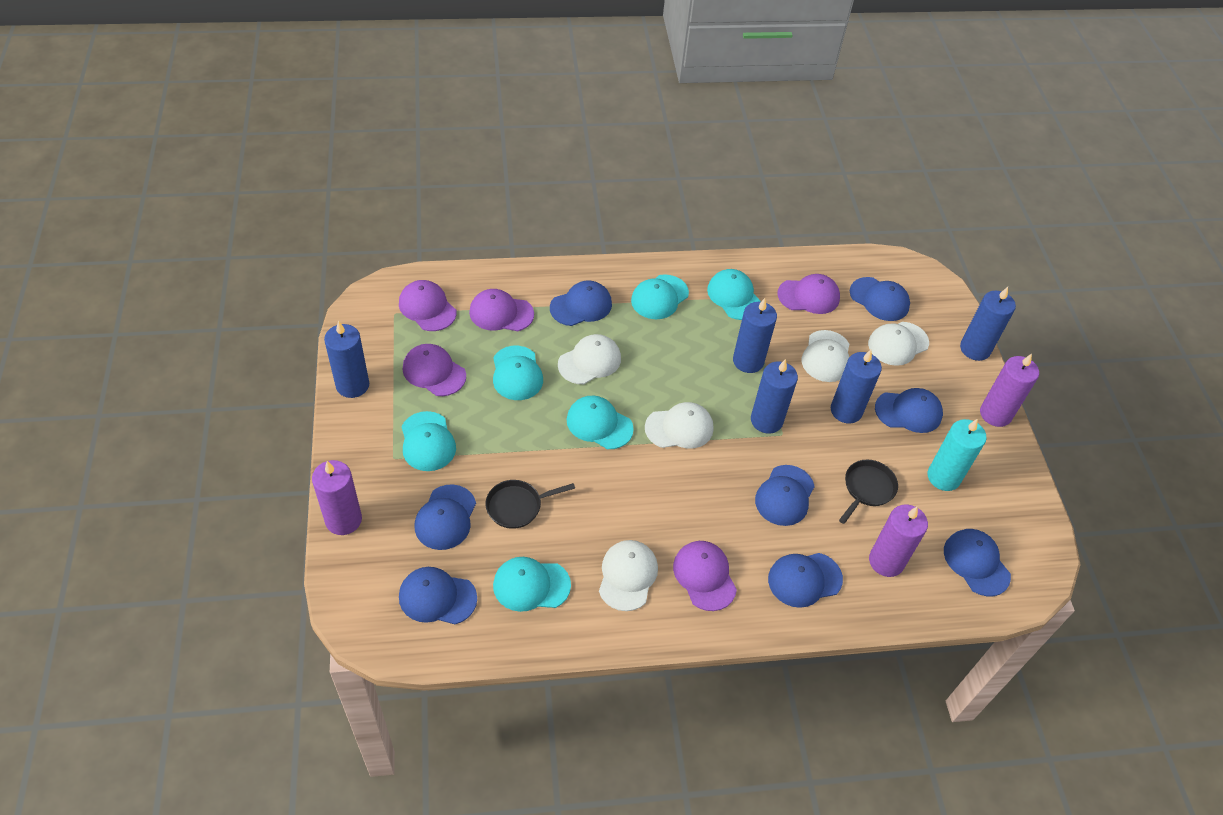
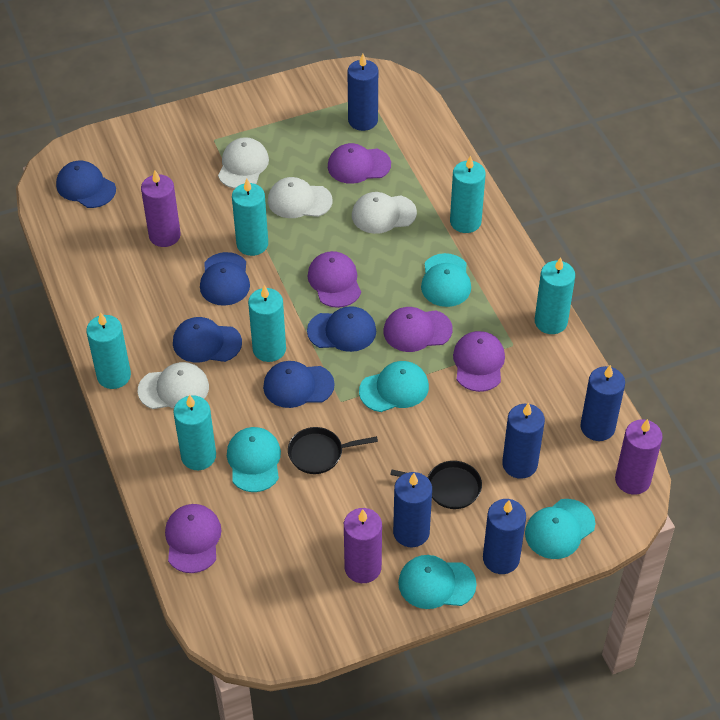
blue cap: [399,567,477,624] [415,484,476,550] [550,280,612,326] [755,465,815,526] [768,553,843,608] [850,277,910,321] [875,388,943,433] [944,529,1011,596] = 8 -> [56,161,116,208] [173,317,242,362] [200,252,250,306] [263,361,335,408] [307,306,376,352] = 5
turquoise candle: [927,419,987,491] = 1 -> [86,312,131,389] [173,395,216,470] [232,179,268,256] [248,285,286,362] [450,155,486,233] [535,257,575,334] = 6
turquoise cap: [401,411,456,471] [493,346,543,400] [493,557,571,612] [567,396,634,449] [631,274,689,319] [707,269,761,320] = 6 -> [227,427,281,492] [359,361,429,412] [398,555,477,609] [421,253,471,307] [525,499,595,559] = 5
white cap: [558,334,621,384] [599,540,658,611] [645,402,713,448] [802,330,849,382] [868,322,929,366] = 5 -> [138,362,209,409] [218,137,269,189] [268,177,333,218] [352,192,417,234] = 4

